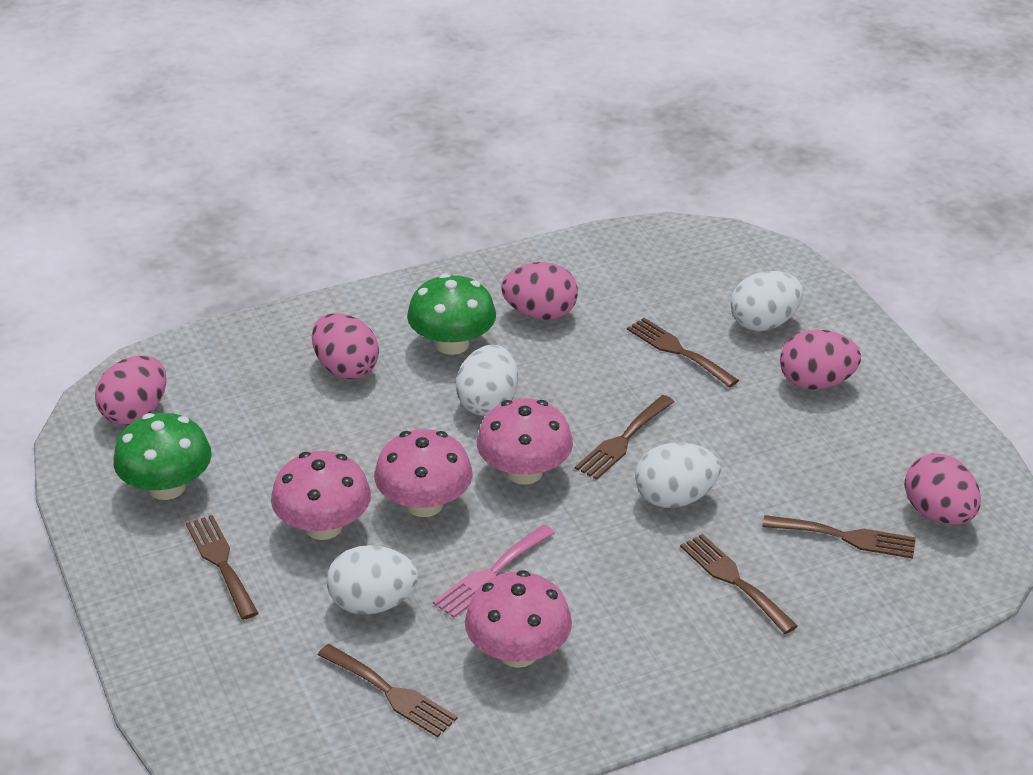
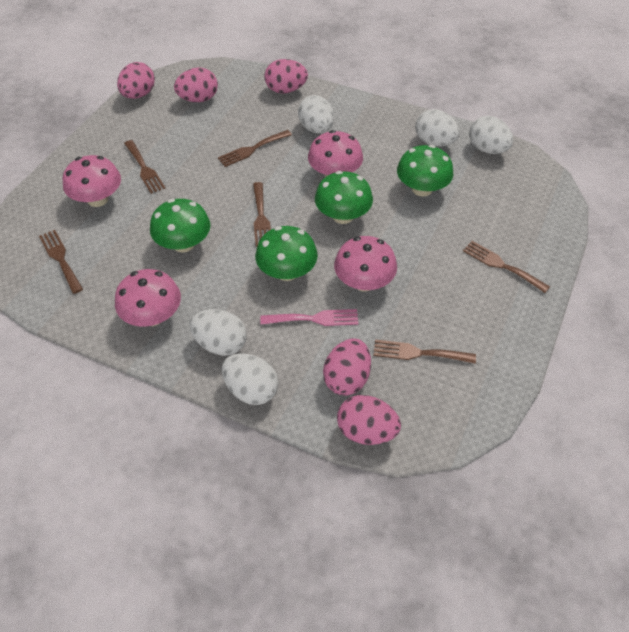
green mushroom: [113,413,212,500] [407,273,496,355] = 2 -> [150,199,211,253] [255,226,318,281] [315,171,373,224] [397,145,453,196] = 4
white egg: [327,545,418,615] [456,345,518,416] [635,443,721,508] [730,271,803,331] = 4 -> [190,309,247,356] [222,353,278,405] [298,95,334,134] [415,109,459,147] [469,116,513,154] = 5

